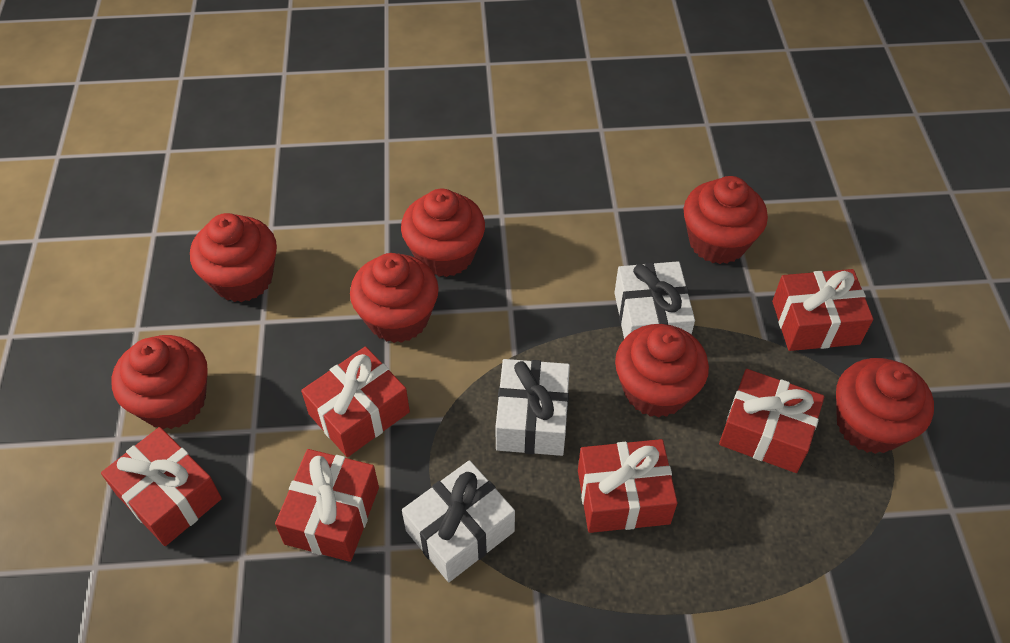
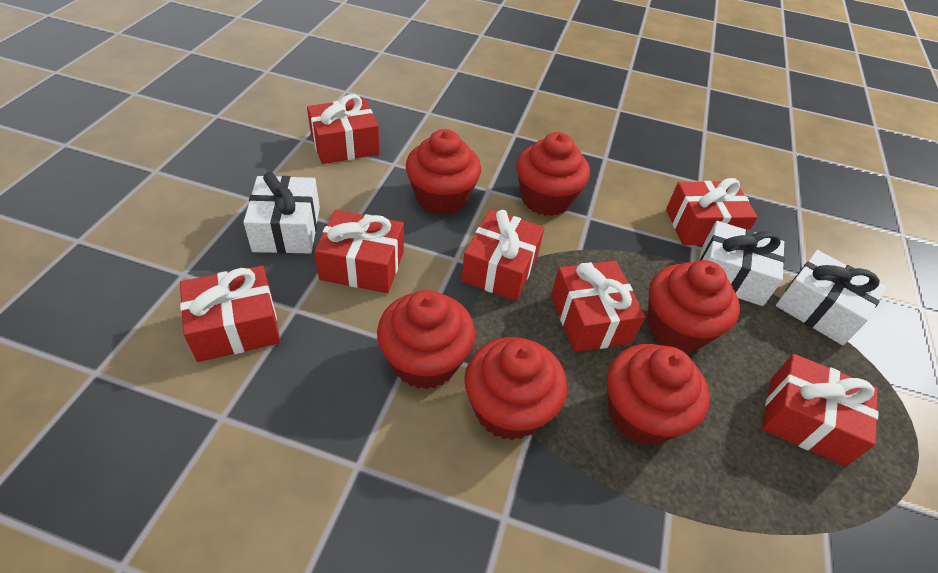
red cupcake: [112,335,208,429] [190,213,277,302] [350,253,439,343] [401,189,485,277] [615,324,709,418] [684,176,768,264] [836,358,934,454] = 7 -> [377,290,475,389] [406,129,481,215] [464,337,567,440] [516,132,590,216] [607,344,710,446] [648,260,740,353] = 6
red gift: [101,427,222,546] [275,449,379,562] [301,346,410,457] [578,439,678,533] [719,369,824,473] [772,269,873,351] = 6 -> [180,266,280,362] [307,94,380,164] [314,210,404,293] [461,209,544,301] [551,261,645,352] [666,178,758,245] [762,354,878,466] = 7

